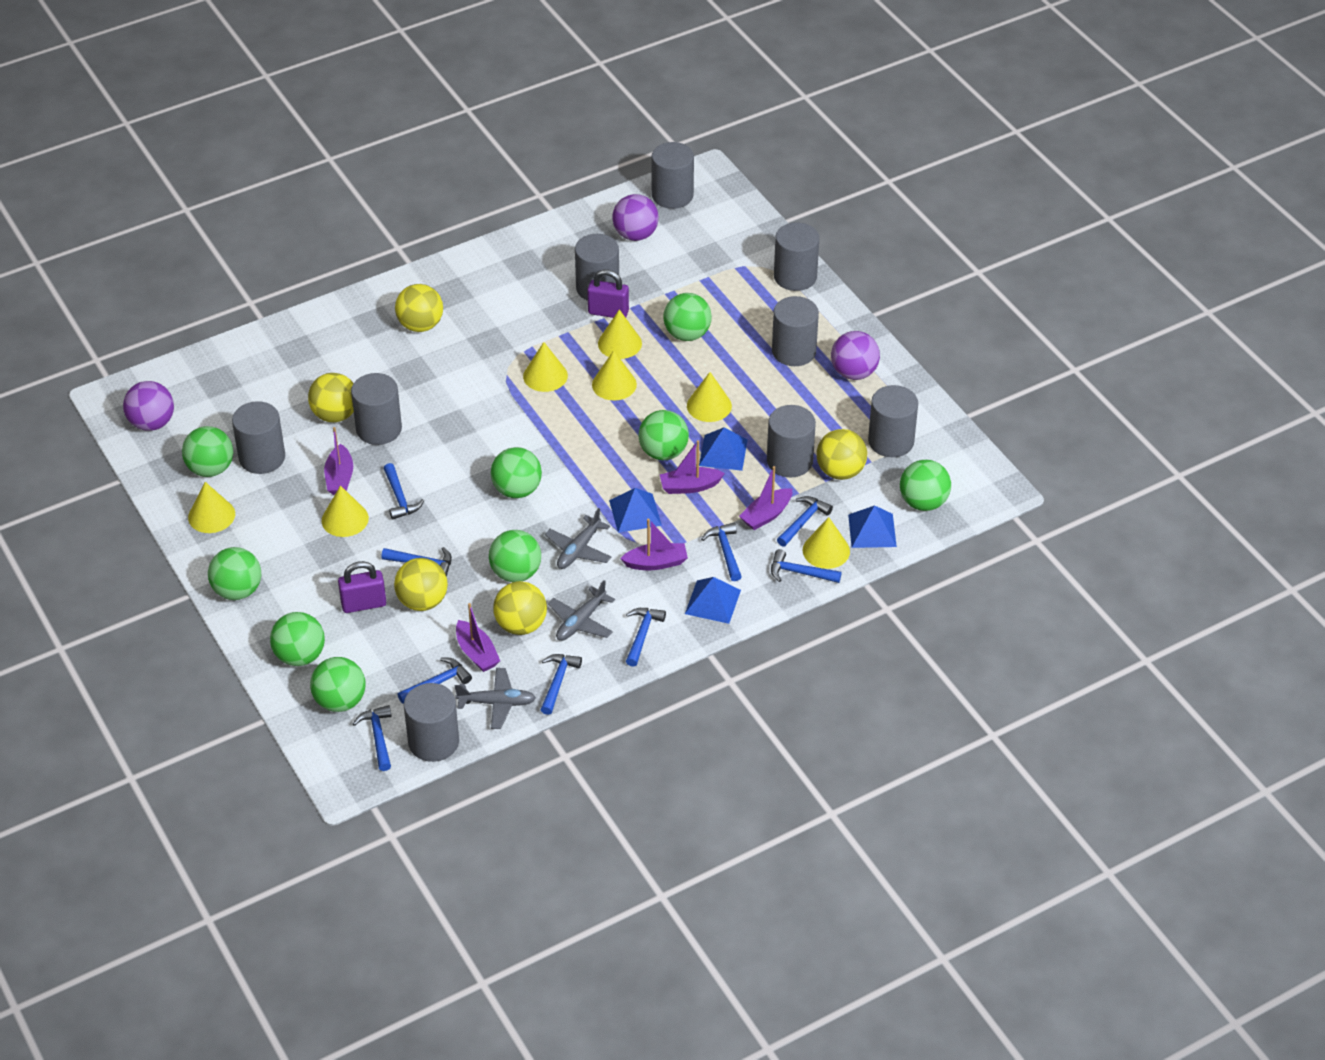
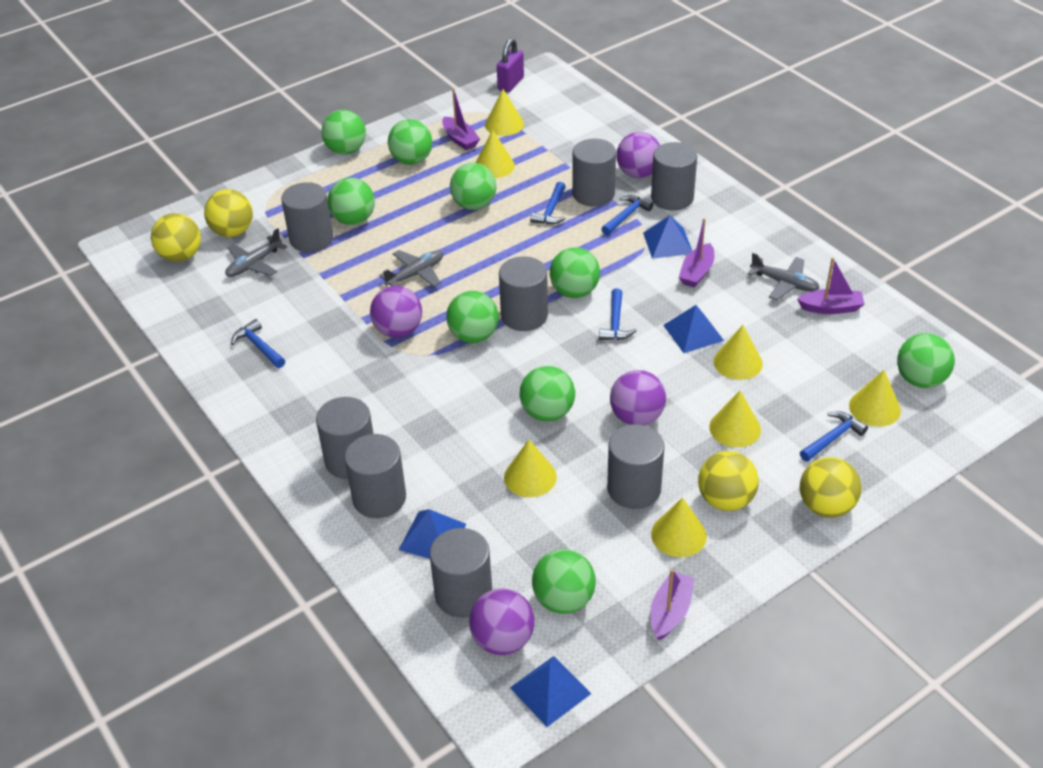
blue hammer: [353,705,391,771] [381,547,452,577] [383,463,424,520] [397,658,472,704] [541,654,582,715] [626,608,666,667] [701,523,742,581] [771,549,842,583] [777,496,833,547] = 9 -> [231,319,285,368] [530,182,566,225] [599,288,637,340] [601,195,654,235] [800,411,868,462] = 5
grey cylinder: [232,401,285,474] [351,373,402,445] [404,683,459,762] [575,234,619,301] [651,142,694,209] [767,405,816,477] [772,296,819,366] [774,222,819,291] [868,385,918,457] = 9 -> [281,182,333,252] [316,397,373,479] [345,434,406,518] [430,528,492,618] [499,256,548,331] [573,139,616,207] [607,424,665,509] [651,142,697,211] = 8
purple ball: [123,381,174,431] [612,194,659,241] [831,331,880,380] = 3 -> [370,286,422,338] [469,588,535,655] [610,370,666,425] [616,132,660,178] = 4
purple boat: [324,427,353,495] [456,603,500,672] [620,519,688,570] [660,440,725,494] [739,466,792,530] = 5 -> [442,89,480,151] [651,569,695,640] [679,218,714,288] [797,257,865,314] = 4
purple padlock: [338,561,386,613] [587,269,629,318] = 2 -> [497,39,524,92] = 1
yellow ball: [308,373,354,422] [394,558,448,611] [395,284,443,332] [493,581,547,635] [817,429,867,480] = 5 -> [151,213,201,262] [204,189,253,237] [698,451,759,511] [800,457,862,518] = 4

